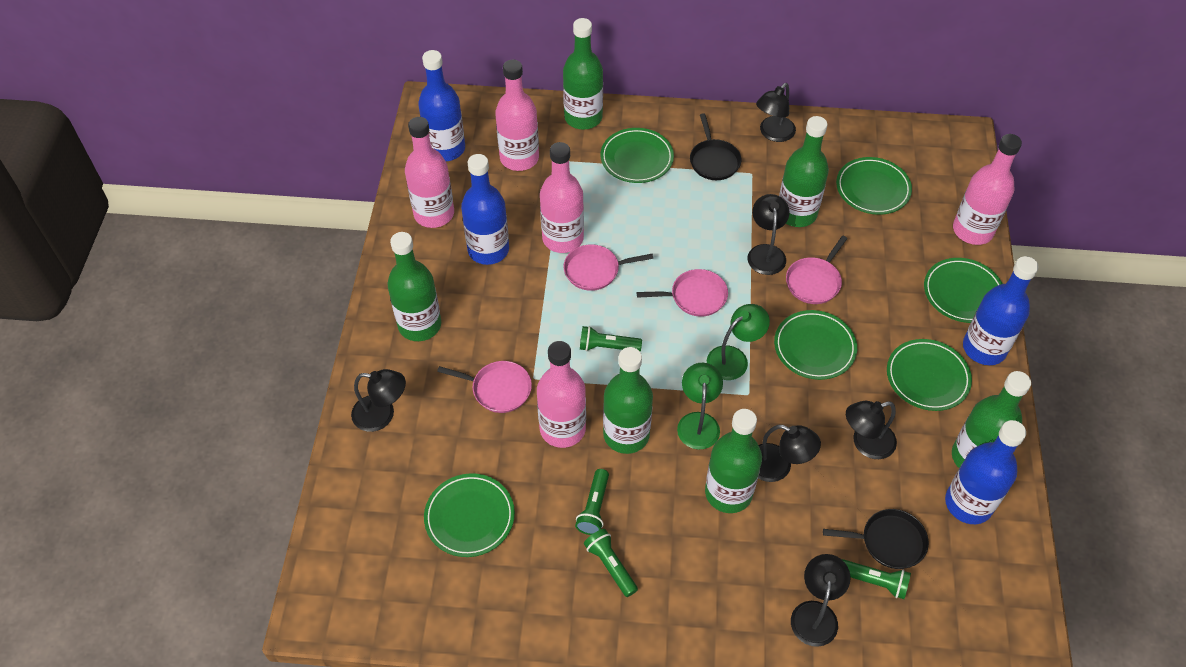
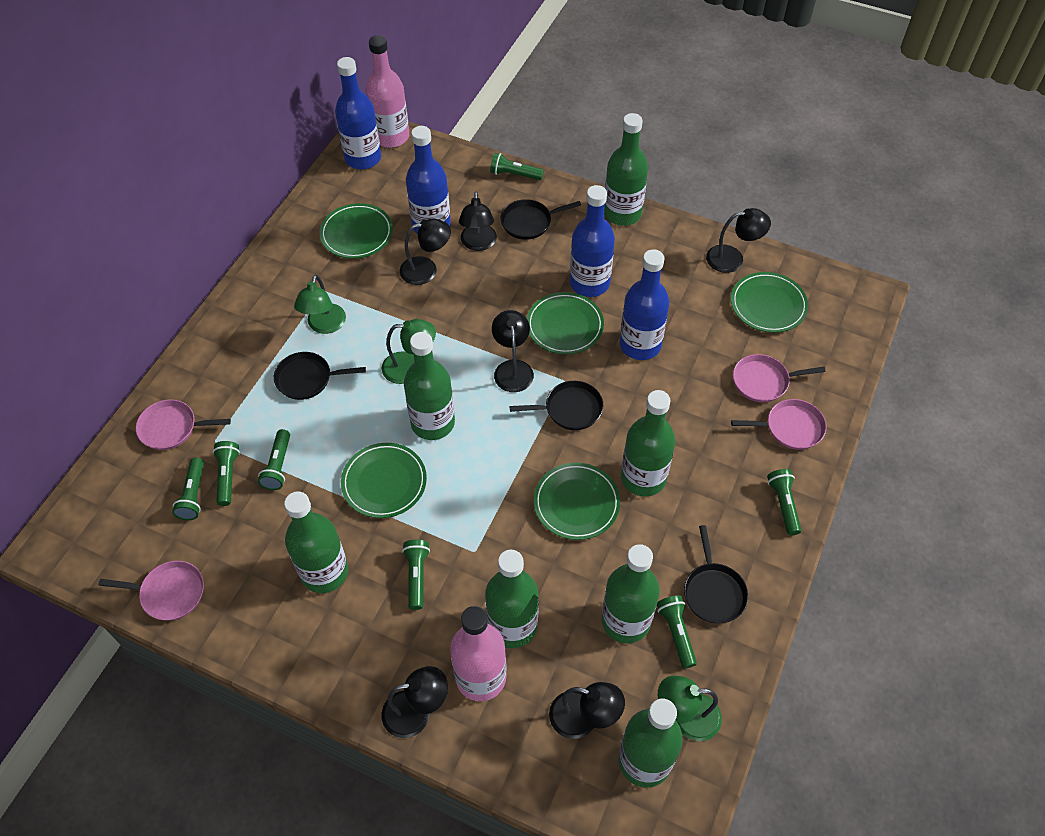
black pan: [690,113,741,180] [823,509,929,569] = 2 -> [274,352,366,400] [500,199,581,240] [510,381,603,430] [684,525,748,624] = 4
green bottle: [387,232,441,341] [563,18,603,129] [603,347,653,454] [705,409,762,513] [779,116,829,227] [952,371,1031,468] = 6 -> [284,491,348,593] [404,332,455,440] [485,550,539,648] [601,544,660,643] [604,113,648,226] [618,699,683,788] [621,390,675,497] = 7
green flashlight: [575,469,609,535] [580,326,642,351] [584,529,638,597] [842,559,911,599] = 4 -> [172,458,204,520] [213,441,240,506] [258,429,290,490] [402,540,430,610] [490,153,544,180] [657,595,697,669] [767,469,801,535] = 7
green lamp: [677,363,723,449] [707,304,770,380] = 2 -> [294,275,346,334] [382,319,436,384] [658,676,722,741] = 3
green plate: [424,473,515,557] [600,128,674,183] [774,310,857,380] [836,157,912,215] [887,339,972,411] [924,258,1003,323] = 6 -> [320,203,393,259] [341,443,427,518] [527,292,604,355] [534,463,620,540] [731,272,808,333] = 5
pink bottle: [405,117,454,228] [495,59,539,171] [537,341,586,448] [540,142,584,253] [953,134,1022,245] = 5 -> [365,35,409,148] [450,606,507,701] = 2

